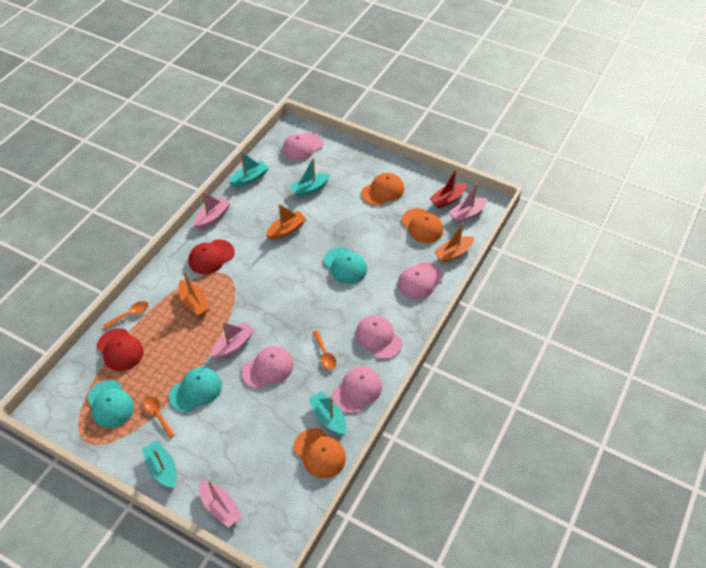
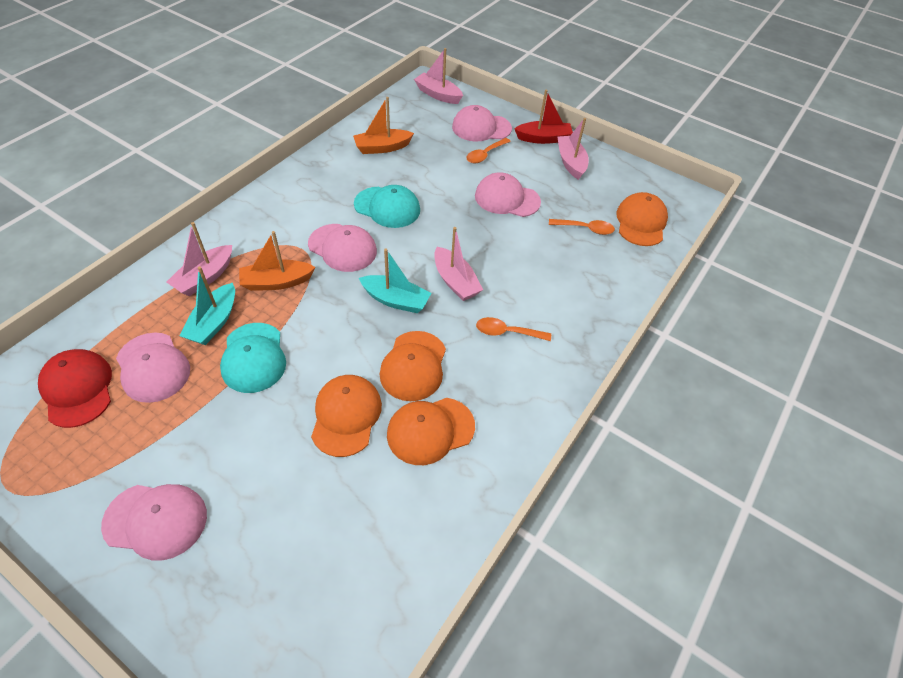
orange boat: [178,271,210,316] [266,204,307,240] [434,223,474,263] = 3 -> [239,231,315,291] [353,97,414,154] = 2
orange cap: [294,428,346,478] [361,173,404,206] [402,208,443,243] = 3 -> [311,375,382,457] [380,331,446,401] [387,398,475,465] [616,192,668,246] = 4
red cap: [97,328,144,371] [188,239,235,274] = 2 -> [38,349,112,428] = 1
turquoise boat: [142,441,177,488] [229,151,269,187] [290,158,330,197] [308,391,346,435] = 4 -> [179,266,235,345] [359,249,431,313] = 2
turquoise cap: [87,380,134,428] [169,367,222,412] [323,247,367,284] = 3 -> [220,323,286,393] [354,185,420,228] = 2

